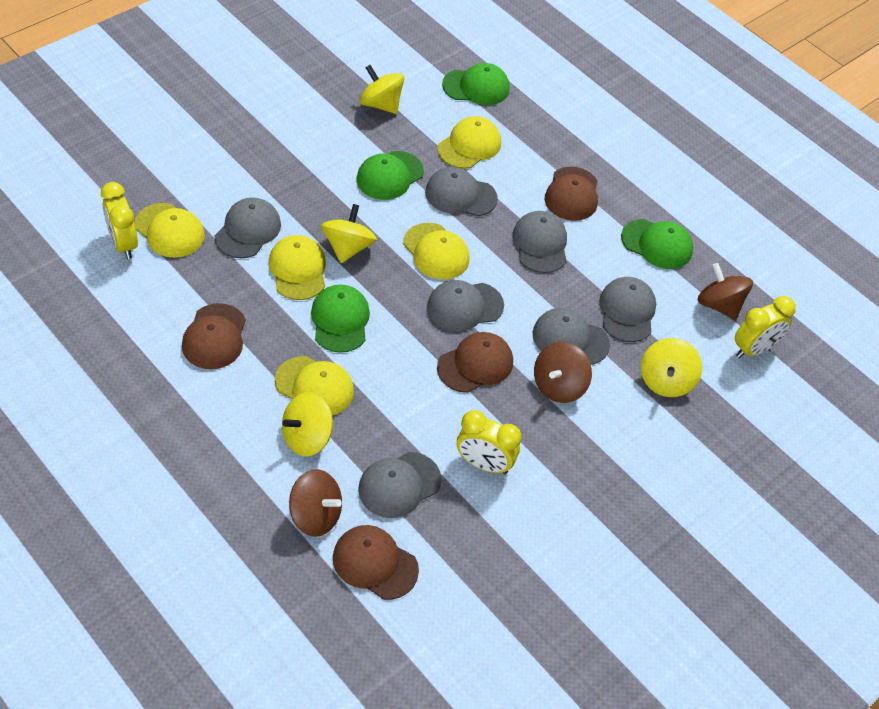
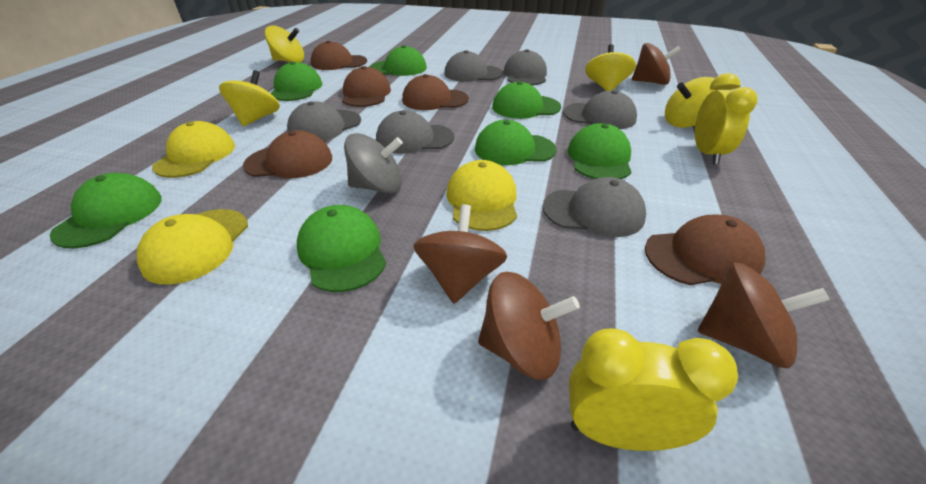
brown cap: [182,303,246,369] [333,525,419,600] [437,332,513,393] [545,167,598,221] = 4 -> [243,130,332,178] [311,41,367,70] [342,66,391,107] [402,74,469,110] [645,215,765,285] = 5
brown spinning top: [289,469,342,537] [534,342,592,403] [697,263,753,320] = 3 -> [413,204,507,303] [478,272,580,380] [632,43,681,85] [698,263,830,368] = 4
green cap: [311,285,370,353] [356,151,424,200] [442,63,510,105] [621,219,693,269] = 4 -> [50,173,162,249] [271,62,322,101] [297,205,386,292] [370,45,427,76] [475,120,556,165] [492,81,561,119] [568,123,631,179] = 7
grey cap: [215,197,281,258] [358,452,441,518] [425,167,498,216] [427,280,504,331] [512,211,567,273] [533,308,610,365] [599,277,656,342] = 7 -> [287,101,361,141] [376,110,454,154] [444,50,503,82] [504,49,547,85] [543,177,646,237] [563,90,637,129] = 6
grey spinning top: none = 0 -> [344,133,403,194] = 1
yellow cap: [134,203,205,258] [269,235,326,300] [275,356,354,415] [403,223,470,280] [437,116,501,169] = 5 -> [137,209,248,285] [152,121,235,178] [447,160,517,231] = 3
yellow clock: [101,182,138,259] [457,410,522,474] [735,296,796,358] = 3 -> [569,328,738,451] [695,73,757,165] = 2

